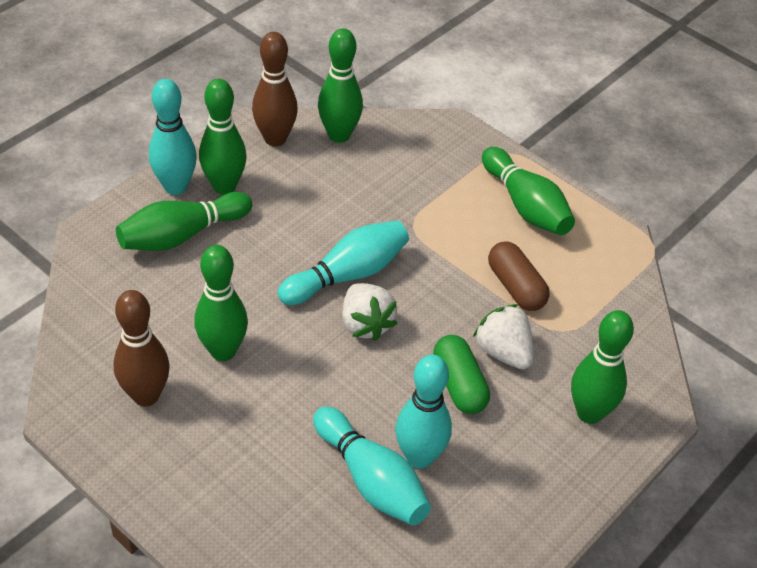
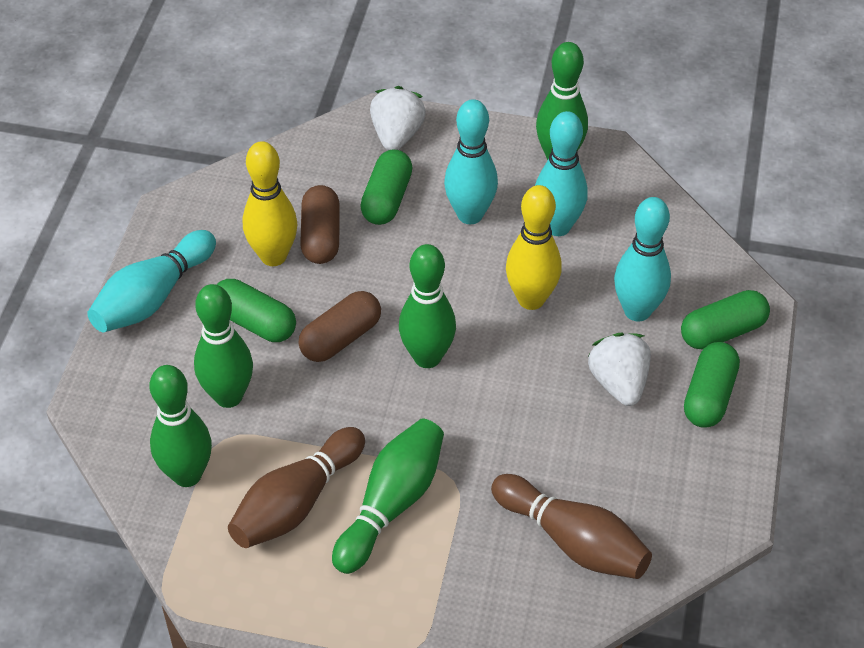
brown capsule: [488,242,550,311] = 1 -> [298,291,381,362] [300,185,340,264] = 2
green bowling pin: [116,192,252,251] [194,245,248,361] [199,79,247,195] [318,28,363,143] [482,147,575,235] [571,310,634,424] = 6 -> [150,365,212,487] [194,284,253,408] [332,419,444,574] [399,244,456,368] [536,42,588,160] = 5
green capsule: [433,335,490,414] = 1 -> [217,279,296,342] [360,150,413,225] [681,290,770,350] [684,342,740,428] = 4
yellow bowling pin: none = 0 -> [243,141,297,266] [506,185,562,310] = 2

